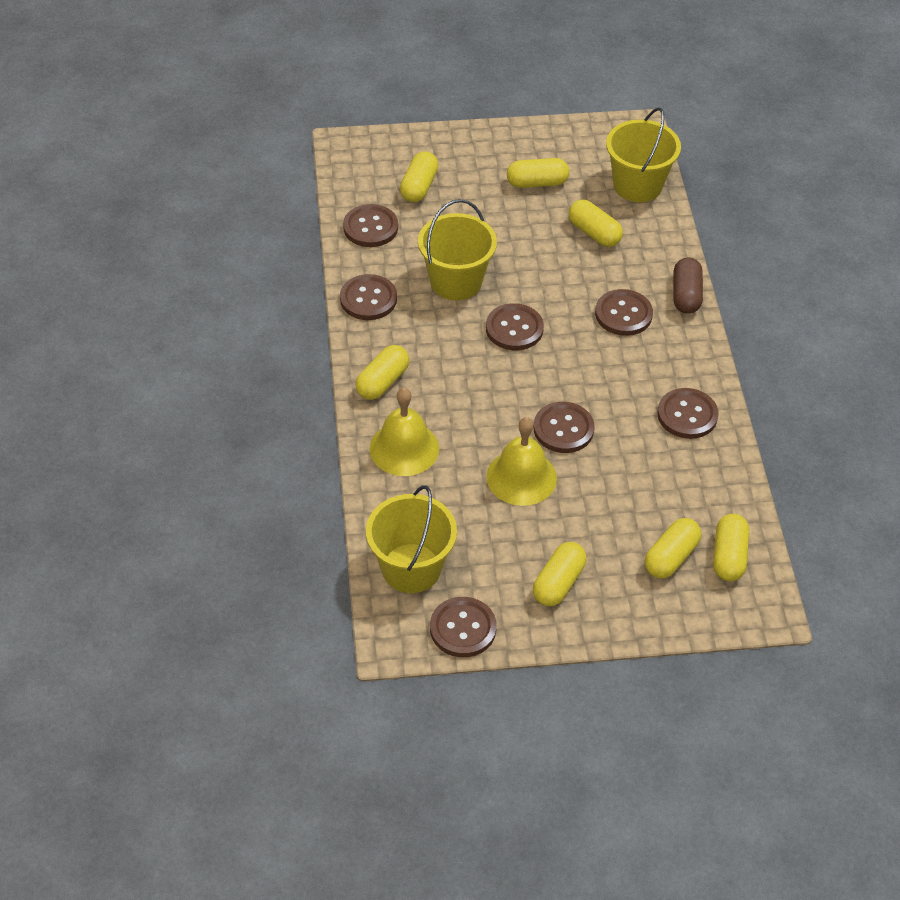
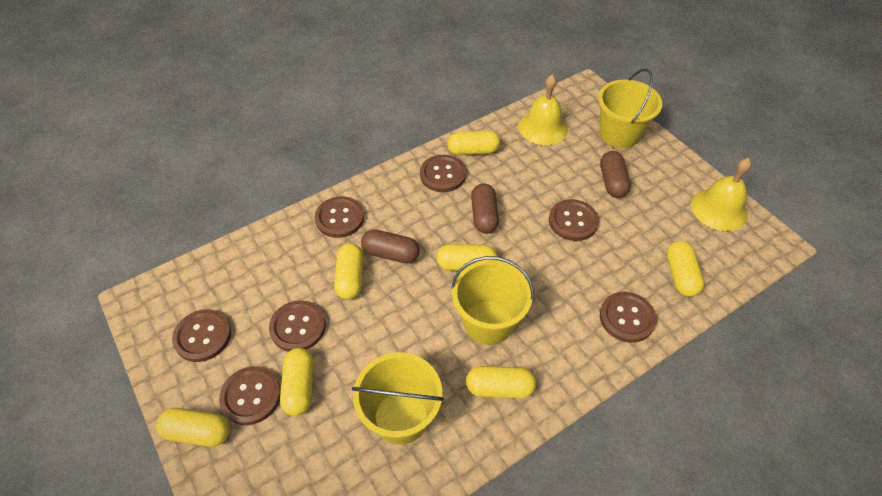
brown capsule: [673,258,703,314] = 1 -> [361,229,420,264] [471,183,499,234] [600,151,631,198] = 3

